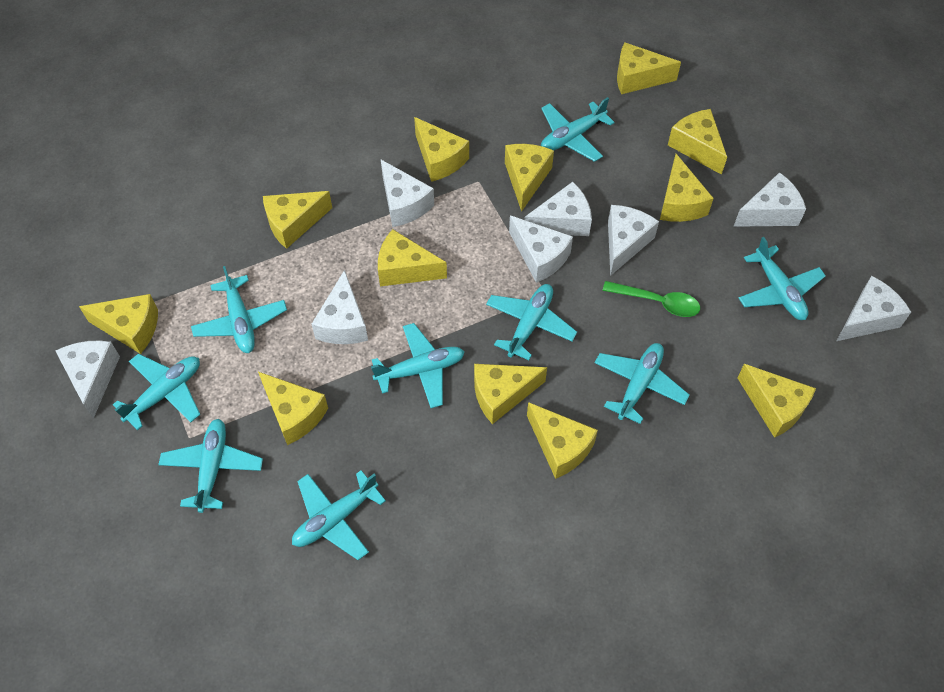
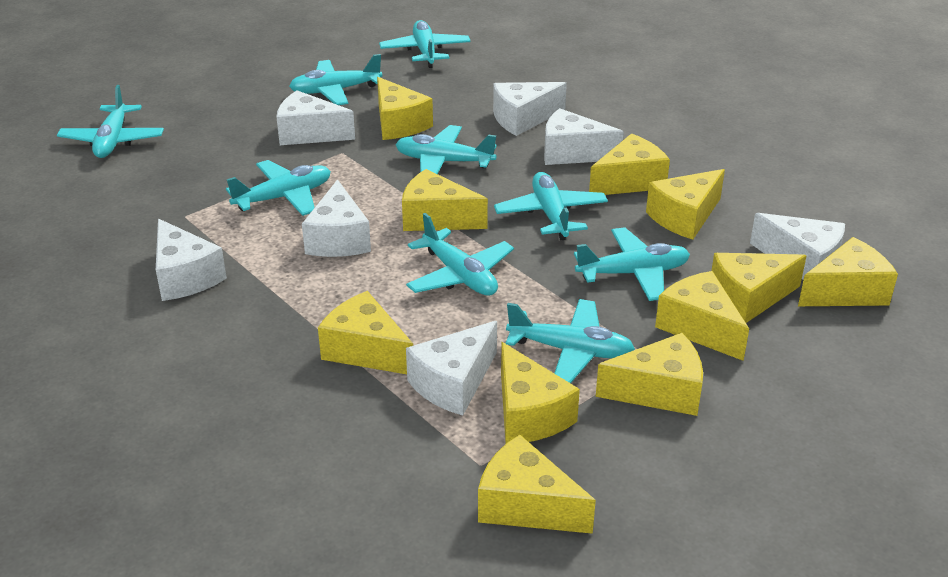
green spoon: [602,281,700,317] = 1 -> none = 0
white cheese: [55,341,120,419] [312,270,368,344] [381,160,434,227] [509,215,573,283] [524,182,592,236] [608,205,659,276] [733,172,806,227] [837,276,911,341] = 8 -> [156,219,227,301] [276,90,355,145] [302,179,371,257] [406,321,497,415] [493,82,567,136] [544,108,624,165] [750,213,845,280] = 7
yellow cheese: [79,294,158,354] [258,372,328,445] [263,191,332,249] [378,229,447,286] [414,117,469,182] [474,364,547,424] [505,144,554,212] [527,402,598,479] [617,43,681,94] [660,154,714,222] [668,109,727,175] [738,364,816,438] = 12 -> [318,291,413,374] [377,77,433,140] [402,169,488,231] [478,435,596,534] [501,342,580,443] [589,134,670,195] [596,333,703,416] [646,169,725,240] [655,271,749,361] [711,253,807,323] [798,237,898,306] = 11

